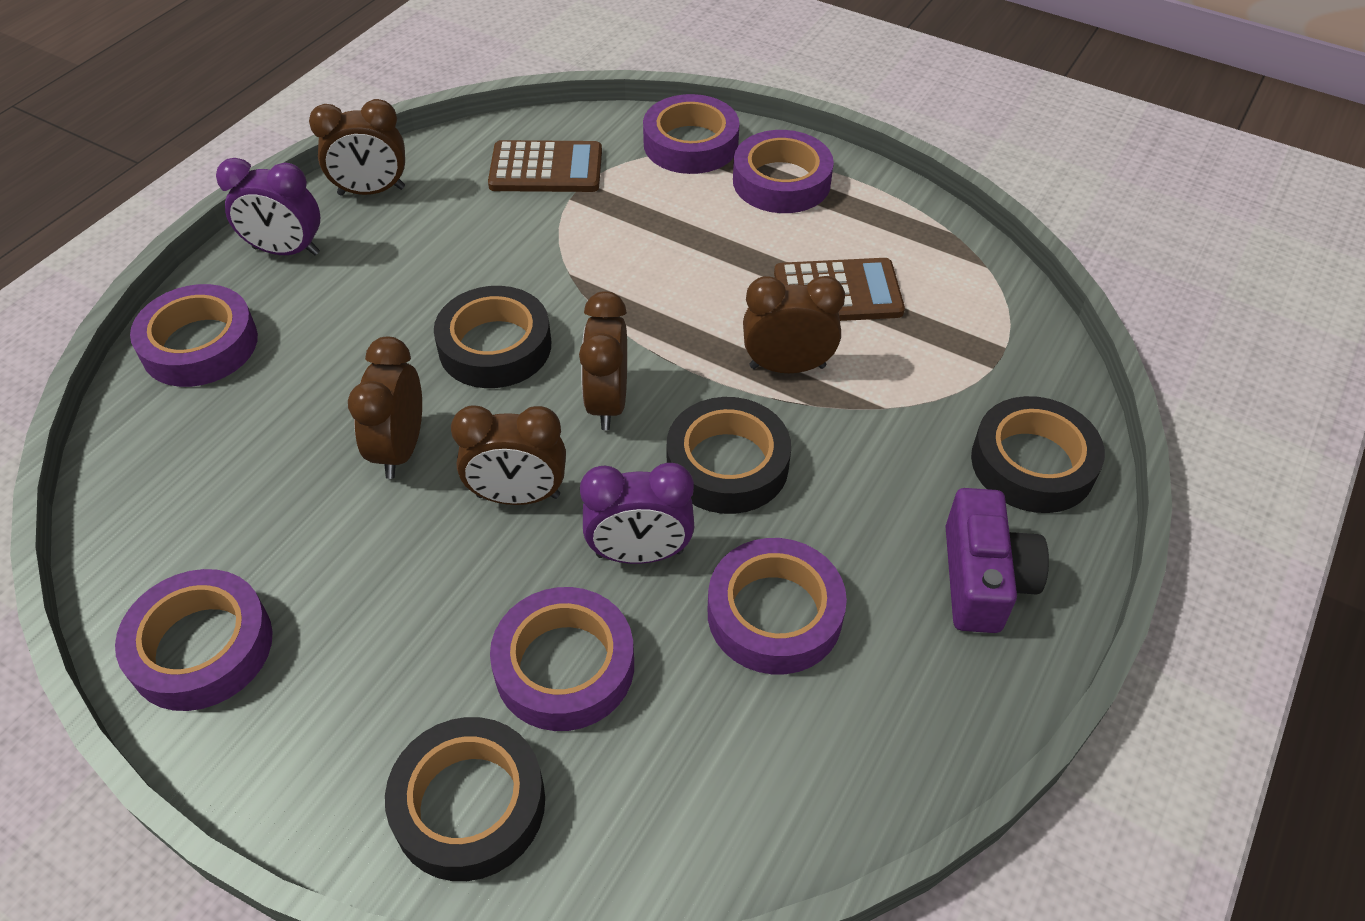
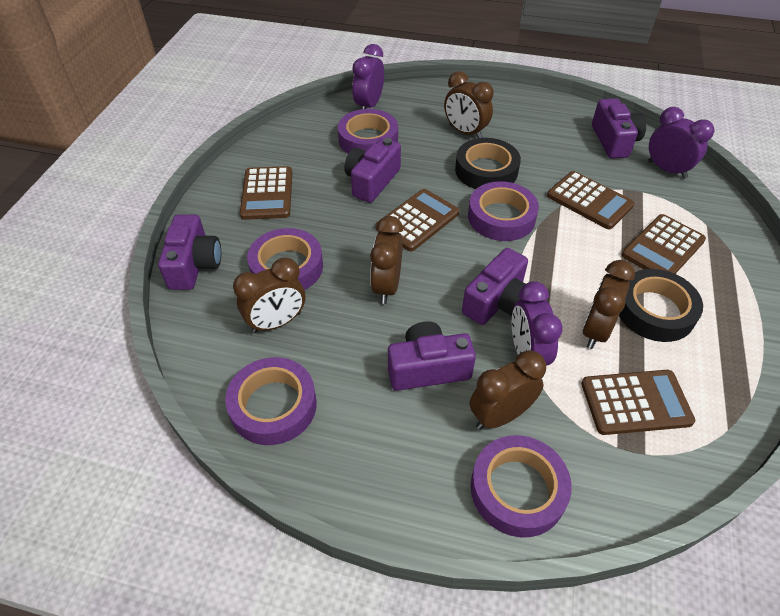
black tape: [385,717,545,881] [434,286,551,388] [667,397,791,514] [971,396,1105,513] = 4 -> [455,138,521,189] [619,269,703,342] = 2
brown calculator: [488,140,602,192] [774,258,905,321] = 2 -> [240,166,292,220] [376,189,459,251] [547,171,635,229] [581,370,695,435] [622,214,706,274] = 5
purple camera: [945,488,1049,633] = 1 -> [158,215,221,290] [344,138,401,203] [388,321,476,391] [462,248,528,325] [592,98,646,159] = 5
purple clock: [216,158,320,255] [580,463,694,564] = 2 -> [352,44,384,109] [512,281,563,366] [648,107,715,179] = 3
purple tape: [115,569,273,711] [130,284,258,387] [490,587,634,731] [643,94,739,174] [708,538,847,674] [733,130,834,213] = 6 -> [225,357,317,445] [247,228,323,290] [338,109,398,153] [468,181,539,241] [471,435,572,538] = 5

